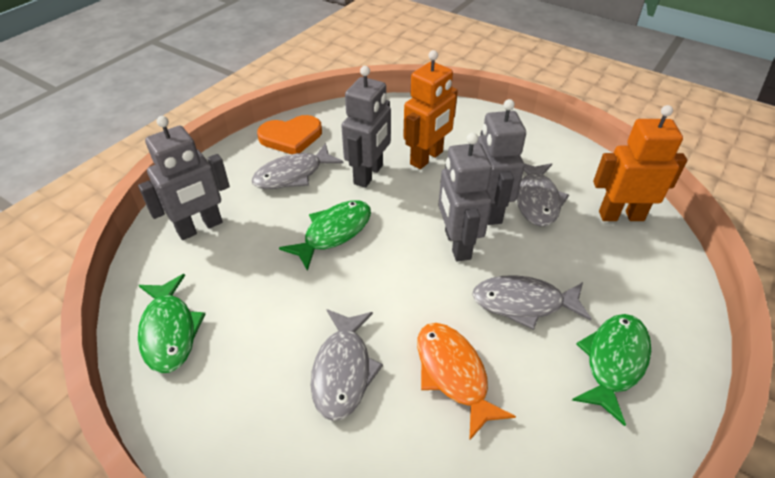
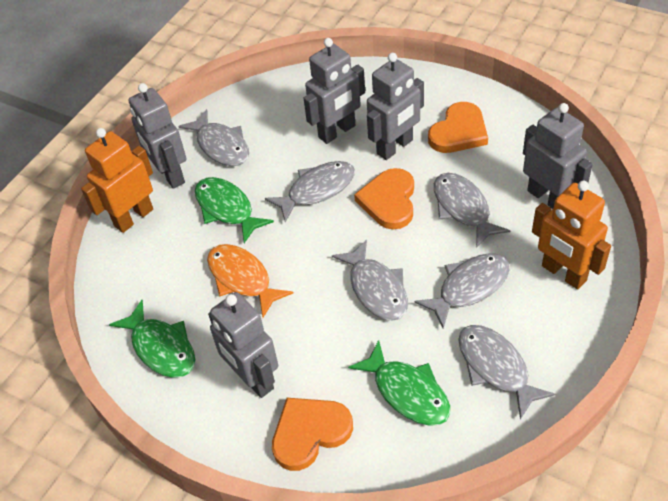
grey fish: [252,143,343,189] [311,309,383,421] [472,275,592,330] [517,163,569,226] = 4 -> [179,109,249,166] [265,161,355,222] [332,239,408,321] [415,253,510,328] [434,173,510,248] [458,325,555,419] = 6
grey robot: [138,116,230,240] [341,66,391,188] [438,133,492,261] [477,99,526,225] = 4 -> [128,83,187,189] [208,292,278,398] [304,38,365,144] [367,53,424,160] [523,103,593,209] = 5
orange heart: [257,115,322,154] = 1 -> [272,398,353,471] [354,168,414,229] [428,102,488,153] = 3

